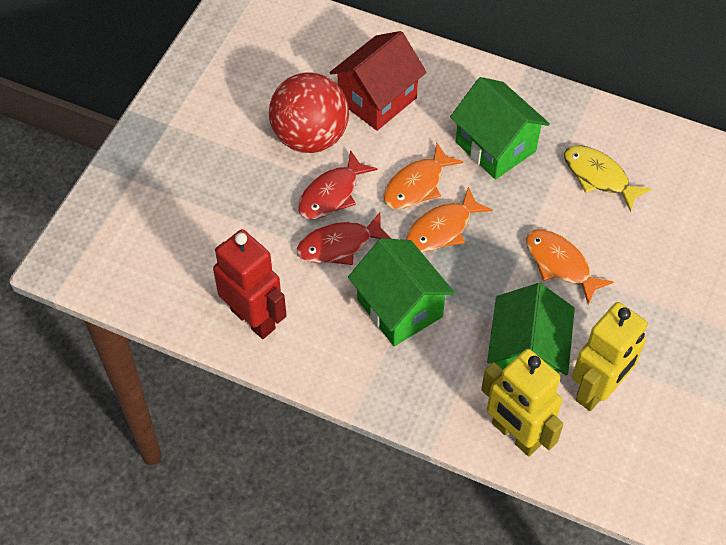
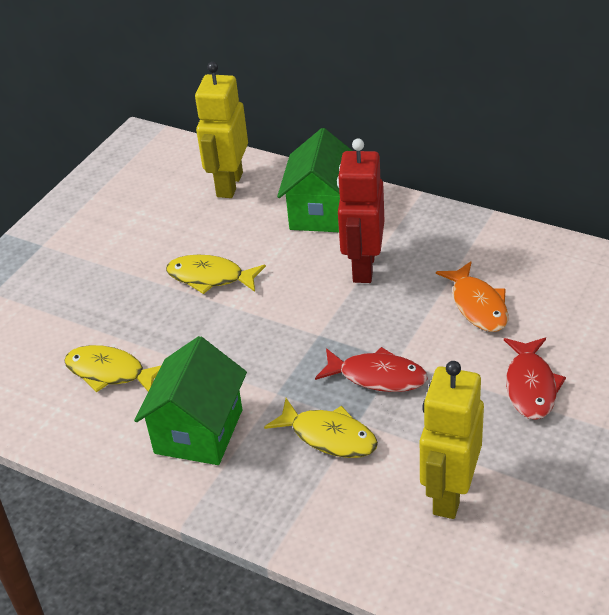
green house: [348,238,455,346] [450,77,550,179] [487,283,575,375] = 3 -> [134,336,247,465] [277,128,352,232] = 2
orange fish: [383,143,463,209] [406,187,493,252] [526,230,613,304] = 3 -> [436,261,508,332] = 1
red ball: [269,72,349,153] = 1 -> none = 0
red house: [330,31,427,131] = 1 -> none = 0
yellow fish: [564,145,652,212] = 1 -> [64,345,162,392] [166,254,266,294] [264,398,378,458] = 3

